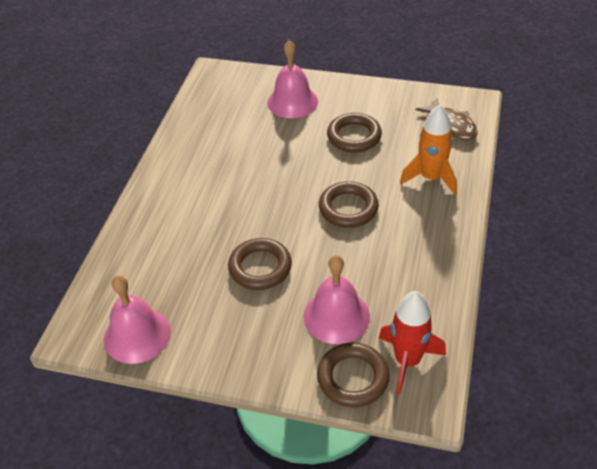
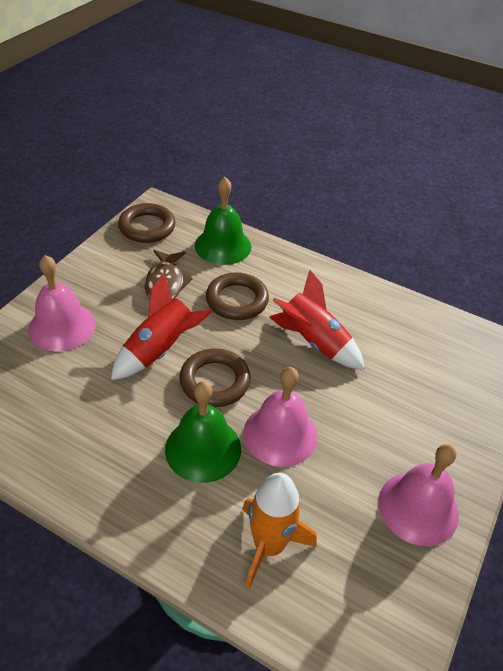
brown ring: [228,238,292,290] [317,343,390,407] [319,181,379,228] [327,113,382,152] = 4 -> [118,203,176,243] [179,348,251,407] [206,272,269,320] = 3
green bell: none = 0 -> [165,381,241,483] [195,177,251,265] = 2
red rocket: [379,291,446,394] = 1 -> [111,273,212,380] [269,270,365,370] = 2

